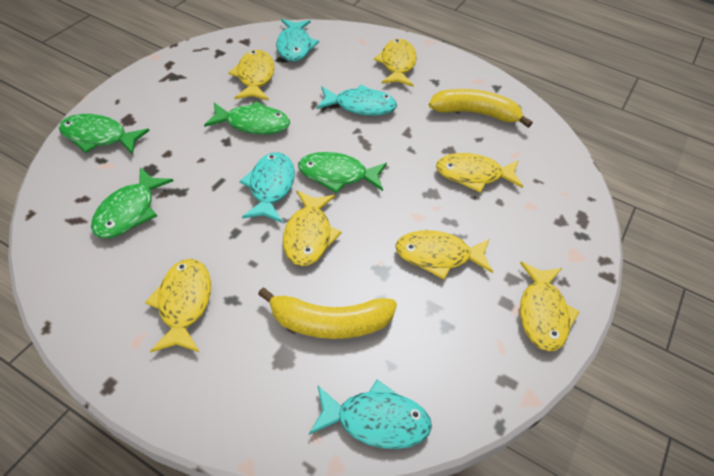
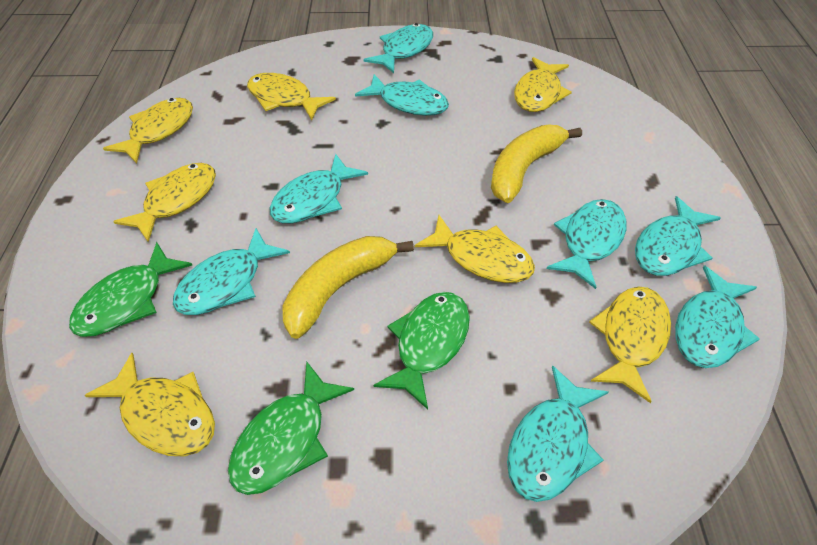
green fish: [59,114,150,155] [91,167,173,239] [204,101,290,135] [298,152,387,193] = 4 -> [69,242,192,337] [228,361,354,495] [374,292,470,409] = 3
turquoise fish: [239,152,295,223] [276,19,319,62] [309,380,432,449] [317,85,397,116] = 4 -> [173,228,290,315] [269,154,368,224] [355,74,449,116] [363,23,433,73] [507,365,608,502] [547,199,626,289] [635,196,721,276] [675,265,760,368] = 8

